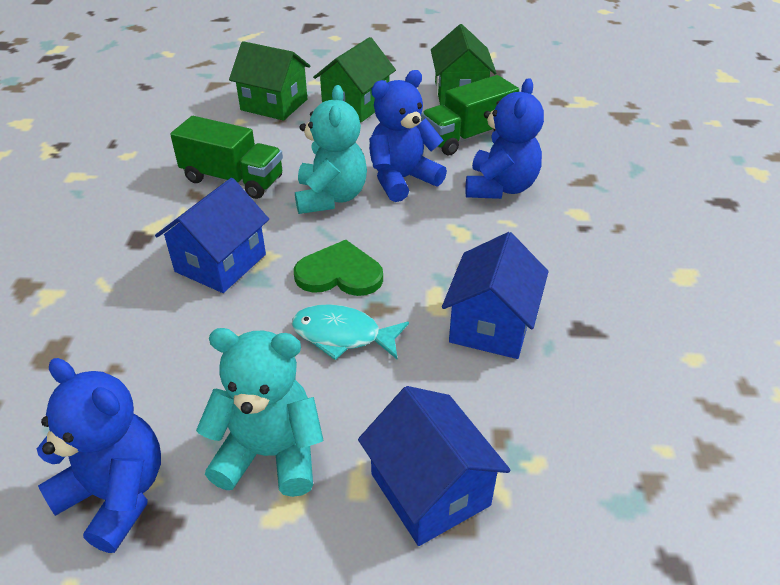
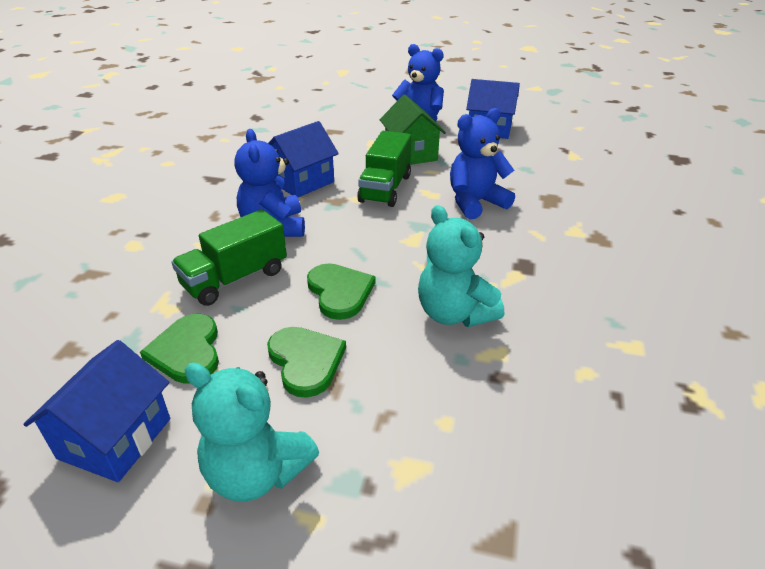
green heart: [294,240,383,296] = 1 -> [140,314,219,384] [267,327,346,398] [307,263,375,320] = 3
green house: [229,41,310,121] [313,37,396,123] [431,24,496,105] = 3 -> [380,95,446,165] = 1
turquoise fish: [292,304,409,360] = 1 -> none = 0

